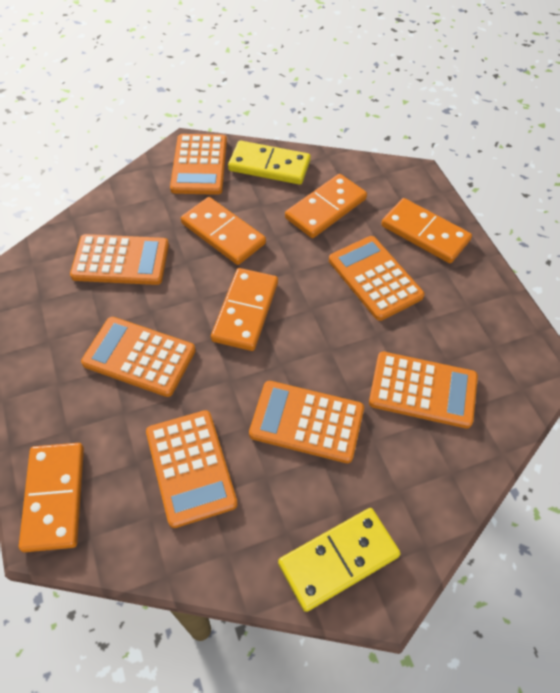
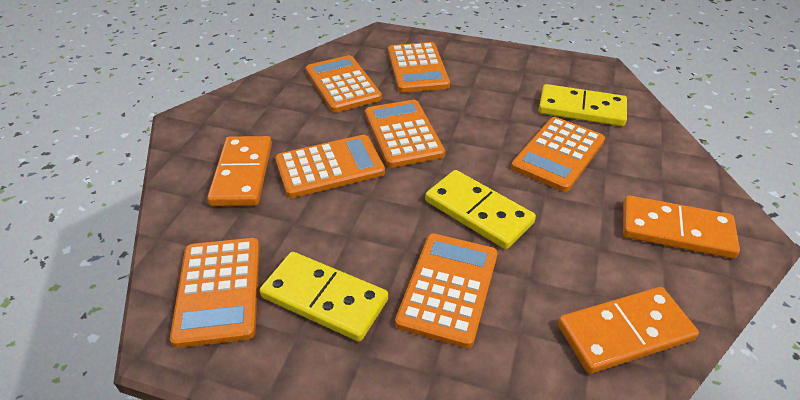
orange domino: [19,443,84,552] [181,197,266,265] [211,268,278,351] [285,174,367,238] [381,198,472,263] = 5 -> [207,136,272,206] [558,287,699,374] [623,195,740,259] = 3
yellow domino: [228,141,311,185] [278,508,400,612] = 2 -> [260,252,388,342] [425,170,536,249] [539,84,627,126] = 3

